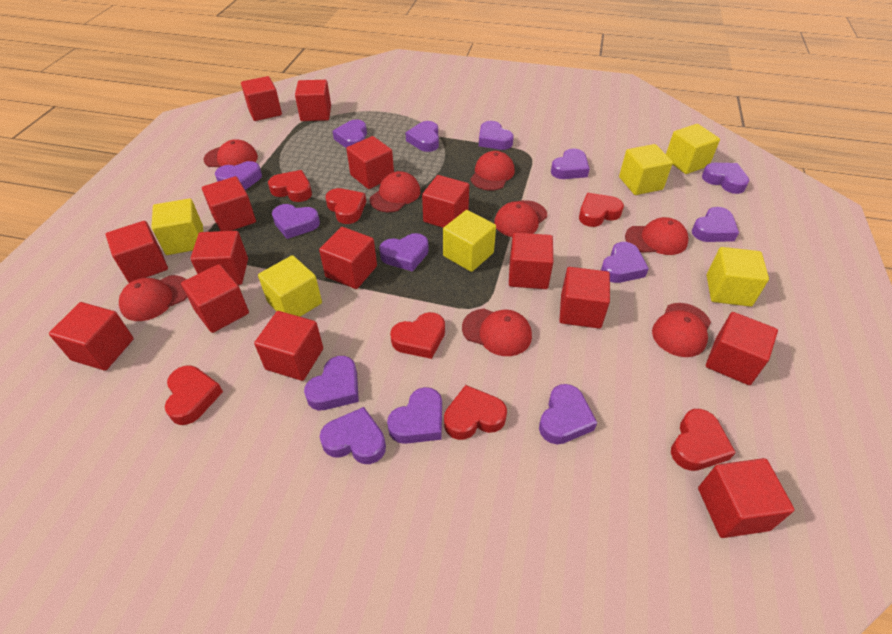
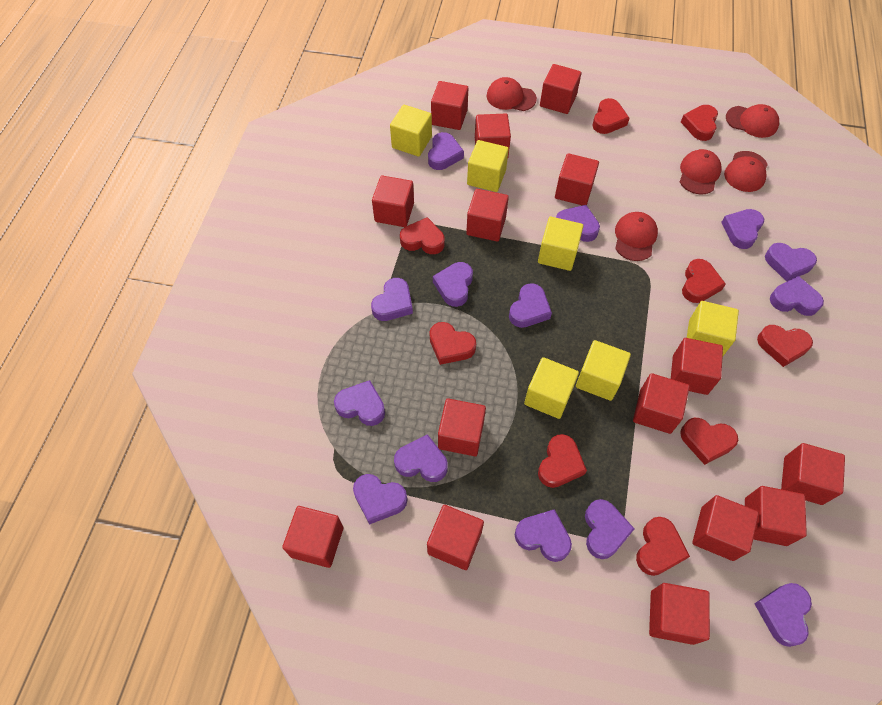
red cap: [119,275,187,321] [203,139,258,167] [370,171,420,212] [462,309,532,356] [470,151,515,191] [494,200,547,237] [625,217,689,255] [652,303,711,357] = 8 -> [487,77,537,111] [615,212,658,261] [680,149,721,195] [724,151,768,192] [726,104,779,138] = 5
red heart: [165,366,223,425] [268,170,312,202] [325,188,366,224] [390,312,445,359] [444,385,507,440] [579,193,624,227] [671,409,736,471] = 7 -> [400,217,445,254] [430,322,476,365] [538,434,587,488] [592,98,630,134] [636,517,690,576] [680,418,738,465] [681,105,718,141] [682,259,726,303] [757,325,813,367] = 9

